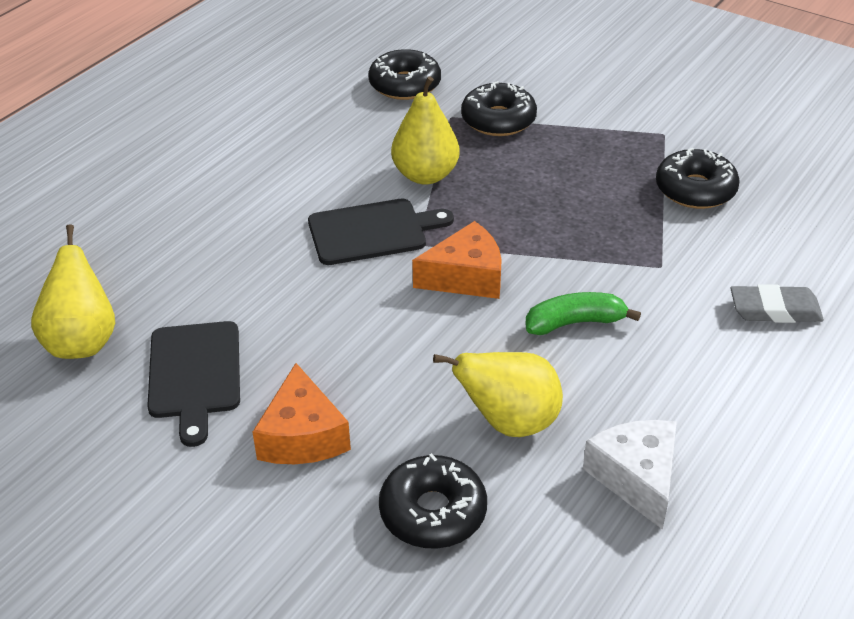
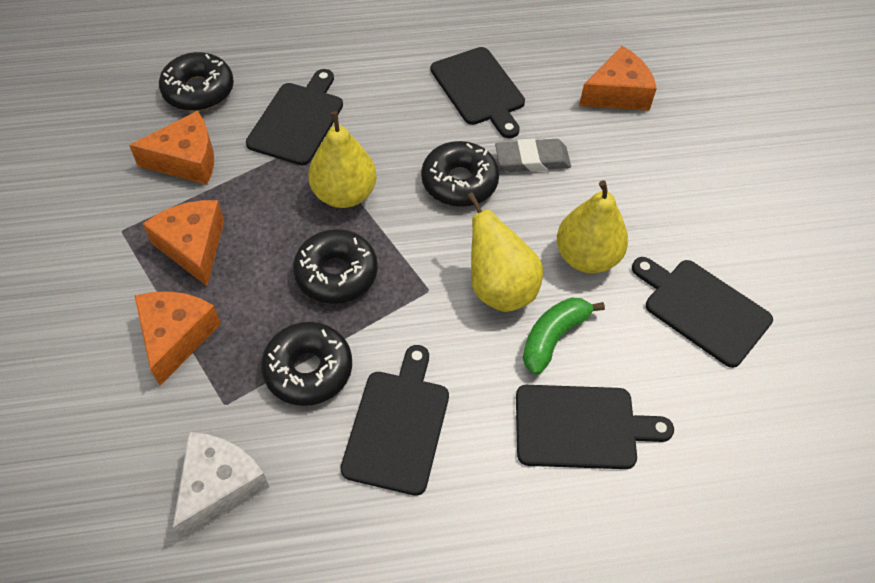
black cutting board: [147,321,240,447] [308,199,454,265] = 2 -> [246,69,343,165] [340,345,449,496] [431,47,525,138] [516,385,674,469] [632,257,773,368] = 5
orange cheese: [253,363,351,464] [412,221,502,299] = 2 -> [129,111,214,185] [135,291,221,386] [143,200,224,286] [579,46,657,111] = 4

